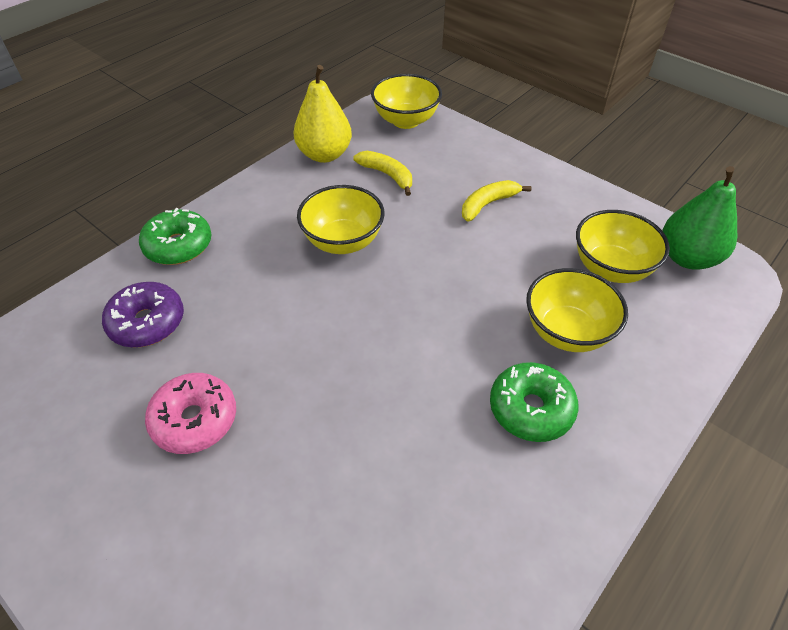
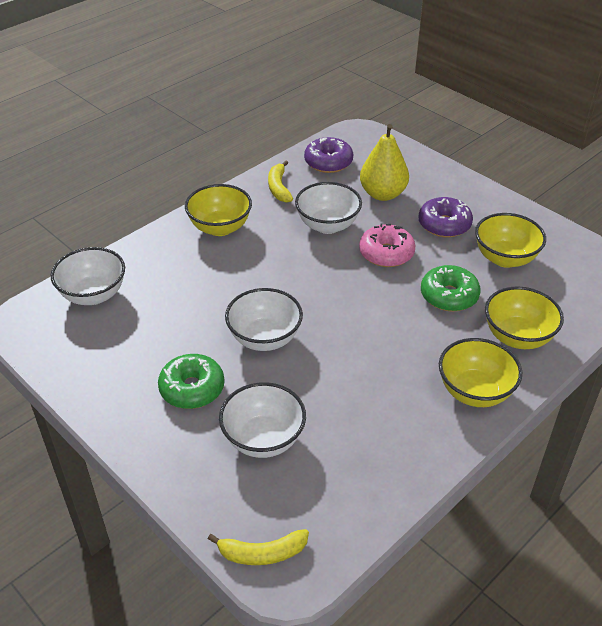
green pear: [663,166,737,270] = 1 -> none = 0
purple donut: [102,282,184,347] = 1 -> [304,137,353,173] [418,197,473,238] = 2
white bowl: none = 0 -> [51,247,125,305] [219,382,306,458] [225,288,303,351] [295,182,362,234] = 4

